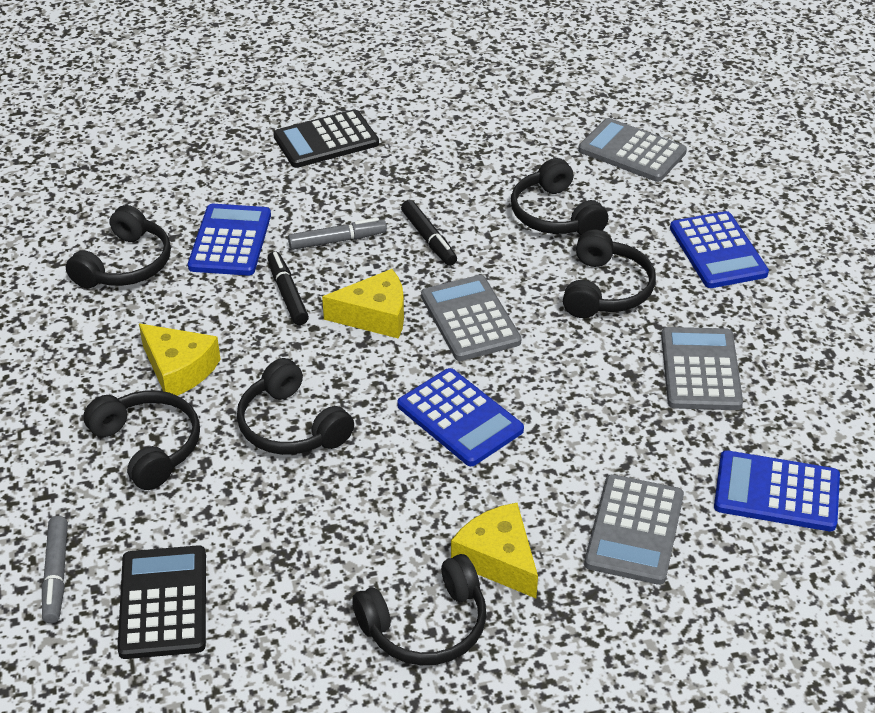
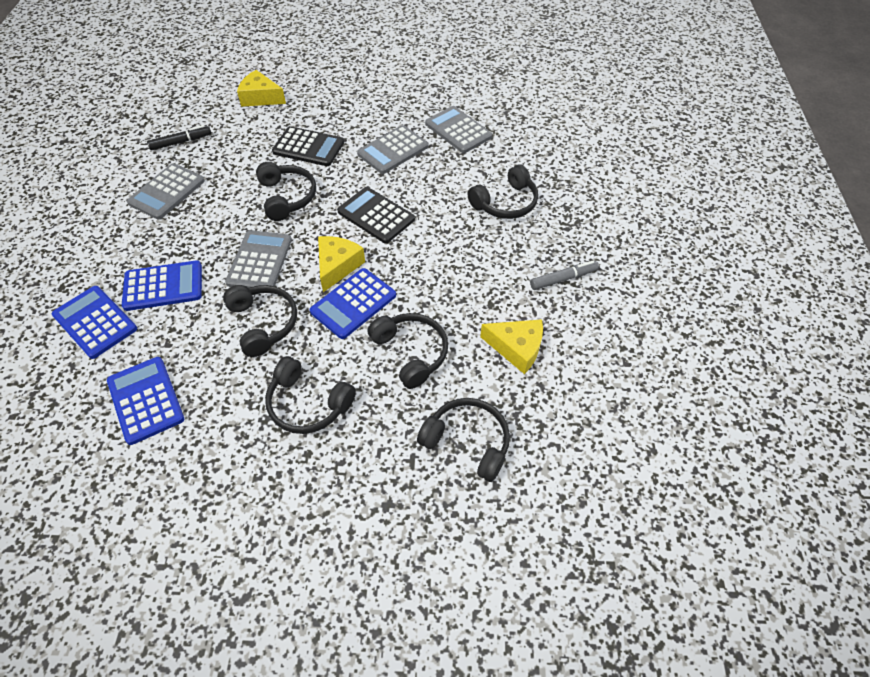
black marker: [267,251,309,325] [401,200,457,266] = 2 -> [147,125,211,150] = 1
grey marker: [42,516,68,623] [288,217,387,250] = 2 -> [530,261,599,290] = 1

